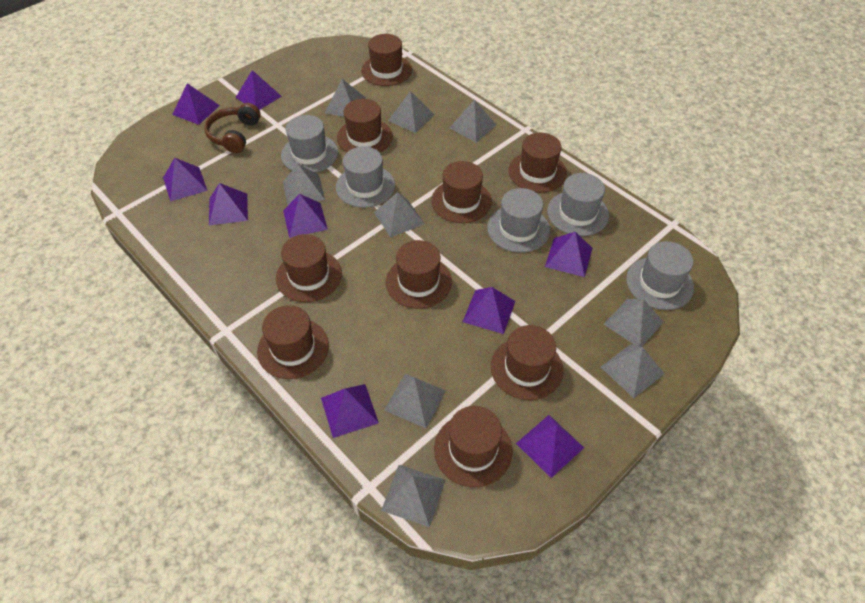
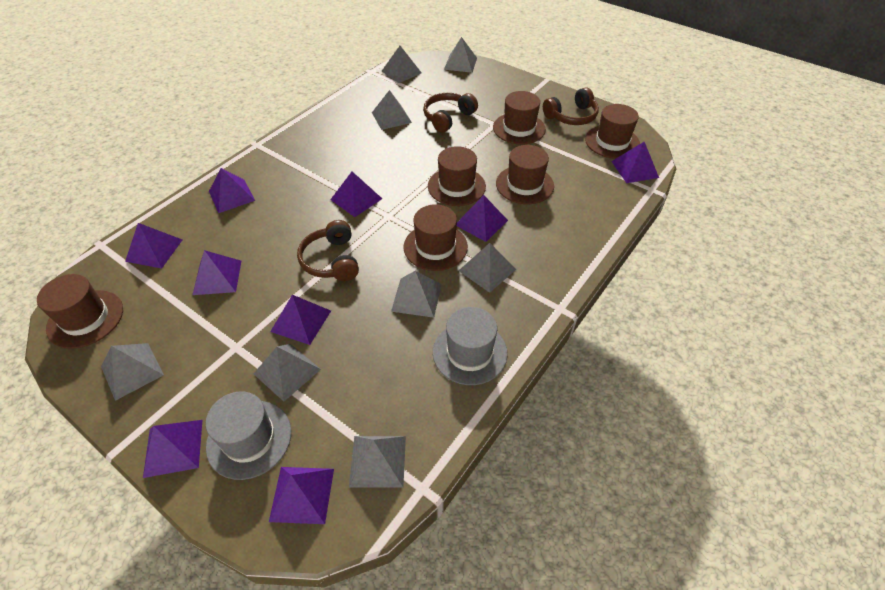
brown hat: [257,305,329,379] [276,234,342,302] [337,99,393,152] [361,34,412,86] [386,240,452,309] [431,161,492,223] [434,406,513,487] [491,325,563,400] [508,133,567,193] = 9 -> [37,274,123,349] [404,204,468,271] [428,146,486,206] [493,91,546,144] [496,145,554,204] [585,104,640,159] = 6
brown headphones: [204,103,261,153] = 1 -> [297,220,359,281] [423,93,478,133] [543,87,599,125] = 3
grey hat: [281,115,338,173] [336,146,395,208] [487,188,550,253] [547,173,609,236] [626,241,694,310] = 5 -> [206,391,291,480] [433,307,508,385] = 2
grey pyramid: [283,164,325,205] [324,79,366,117] [374,192,425,238] [381,465,445,527] [384,374,446,428] [388,91,434,133] [449,100,496,142] [601,344,664,398] [604,299,663,347] = 9 -> [101,343,164,401] [254,344,321,401] [349,436,406,488] [372,90,412,130] [382,46,422,83] [391,271,442,318] [444,37,477,73] [459,243,516,293] = 8

